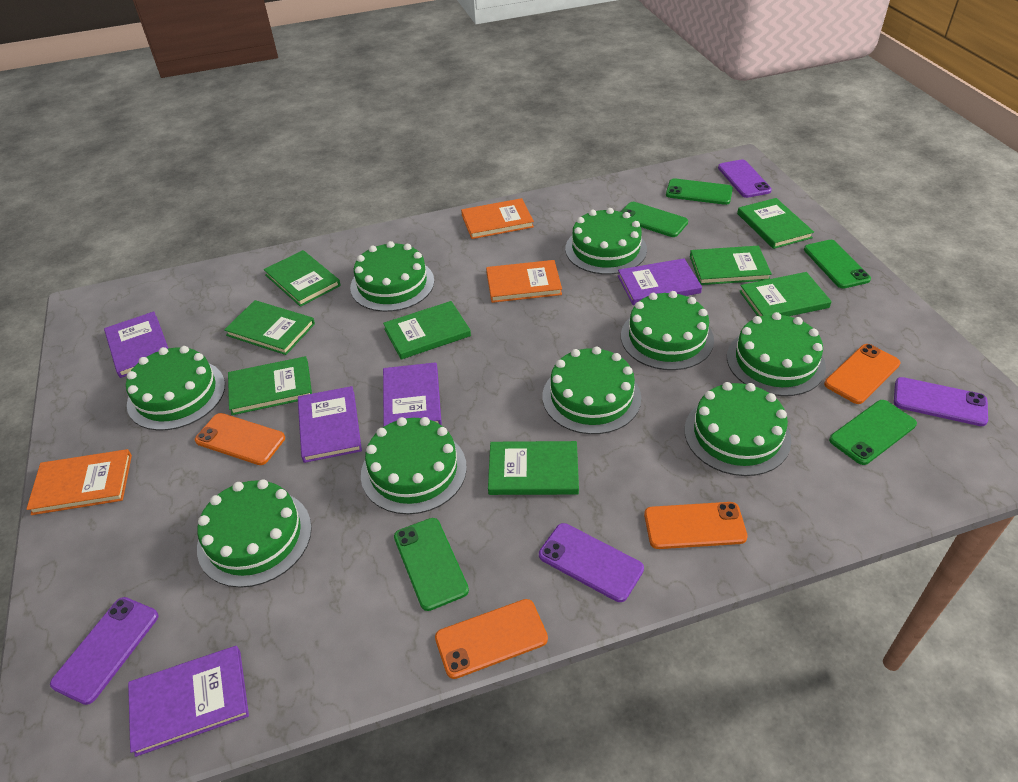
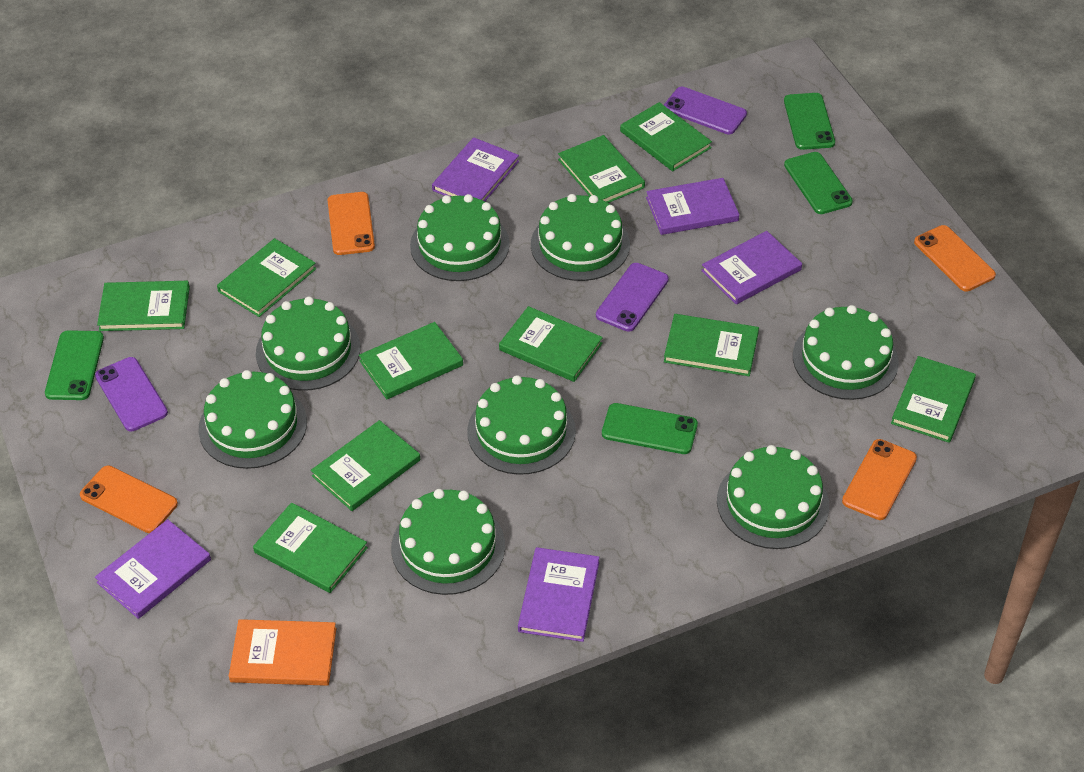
green book: [224,300,315,355] [228,356,312,415] [264,250,341,307] [383,301,471,360] [488,441,579,495] [690,246,772,285] [737,198,814,249] [739,272,832,317] = 8 -> [97,281,190,331] [217,238,316,317] [253,502,368,593] [311,420,420,511] [359,322,463,399] [499,306,603,382] [558,135,645,203] [620,102,712,171] [664,314,759,376] [891,356,976,443] = 10
green cake: [126,346,225,431] [197,479,312,588] [350,241,434,312] [361,417,467,514] [542,346,641,434] [565,208,647,275] [621,291,714,370] [685,382,791,476] [727,312,826,396] = 9 -> [199,370,307,469] [256,297,360,391] [391,489,505,595] [410,194,510,281] [467,375,576,475] [531,194,630,281] [717,445,829,549] [793,305,899,400] = 8
green phone: [394,518,469,611] [621,202,688,237] [666,178,733,205] [804,240,871,289] [829,400,917,465] = 5 -> [45,330,104,400] [602,403,698,454] [784,93,835,150] [784,152,853,214] = 4
orange book: [26,449,132,515] [461,198,534,239] [486,260,562,303] = 3 -> [229,619,336,686] = 1
purple phone: [50,597,158,705] [539,523,644,602] [718,159,772,198] [894,377,988,426] = 4 -> [95,357,168,431] [596,263,669,332] [664,87,747,134] = 3

